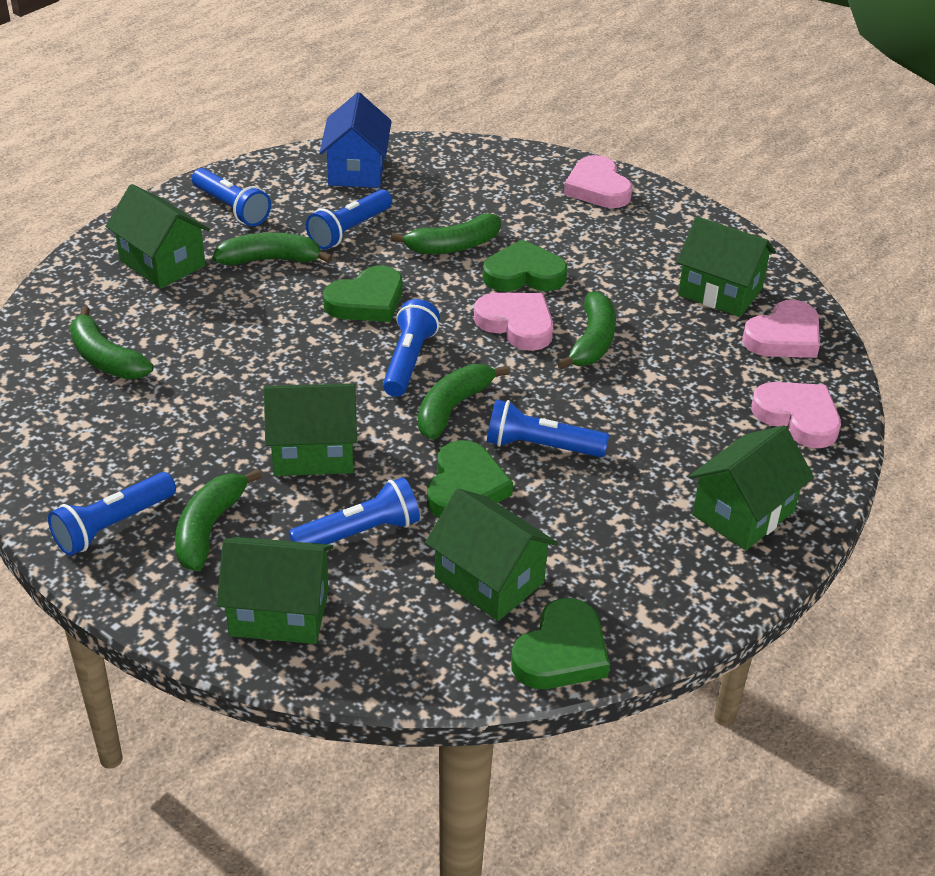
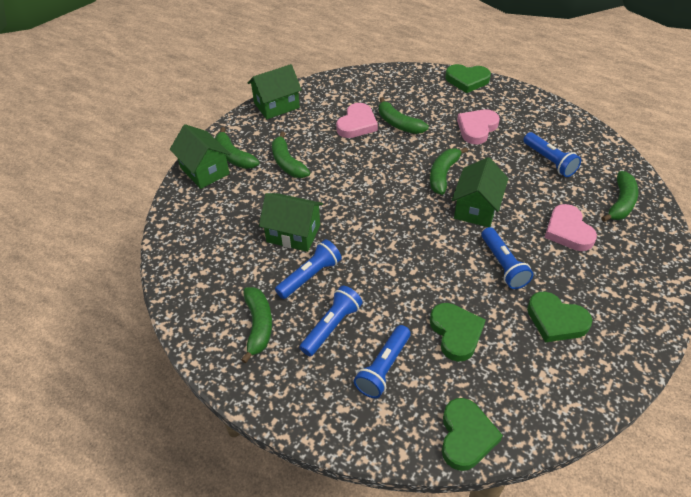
blue flashlight: [48,472,176,556] [191,168,271,226] [289,477,420,544] [306,189,392,249] [383,299,440,397] [487,399,609,457] = 6 -> [275,239,342,299] [300,286,363,357] [354,325,411,398] [481,227,533,289] [523,132,581,177] = 5
blue house: [319,92,392,188] = 1 -> none = 0
green house: [105,184,210,289] [217,537,333,644] [264,383,357,476] [425,488,558,621] [677,216,776,317] [689,425,814,550] = 6 -> [170,124,231,189] [248,64,302,119] [259,193,323,252] [452,157,509,227] = 4
pink heart: [474,293,553,351] [564,155,633,208] [742,300,820,358] [751,382,841,448] = 4 -> [336,103,378,138] [457,109,500,144] [544,204,597,251] = 3

